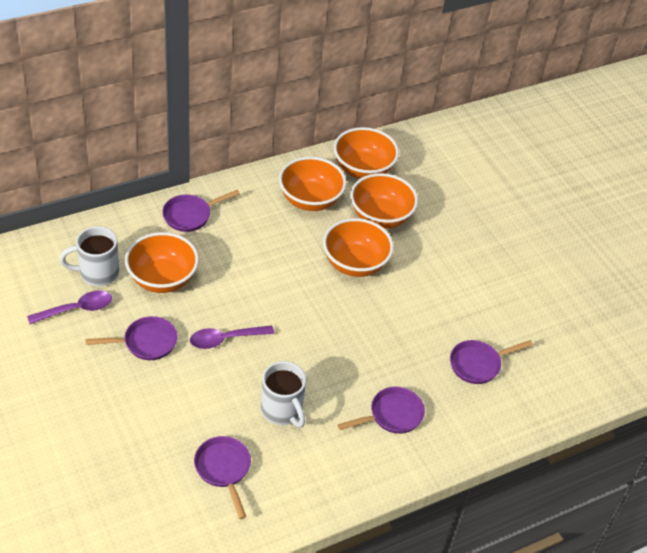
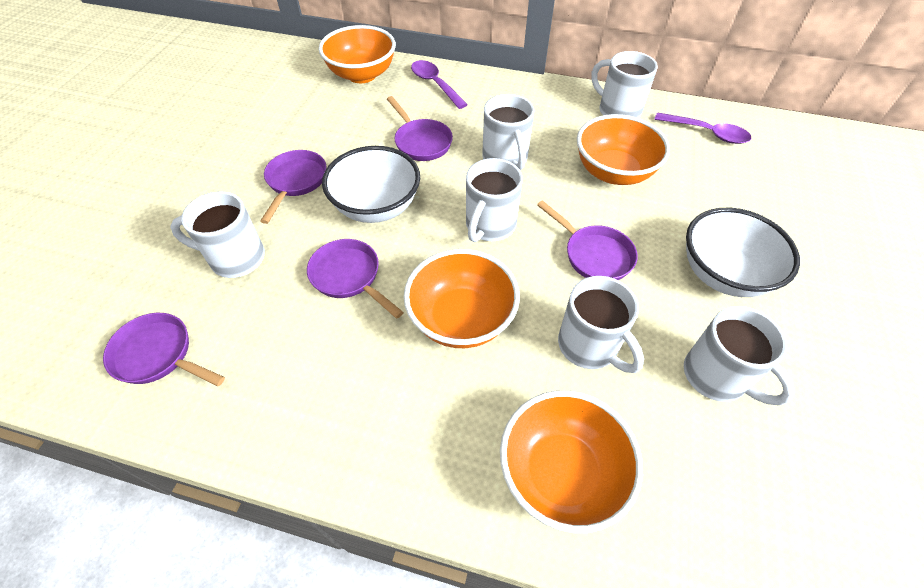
orange bowl: [125,232,199,293] [279,157,347,211] [323,218,394,277] [334,127,399,179] [350,173,418,228] = 5 -> [319,25,396,83] [404,249,520,348] [500,390,643,533] [577,114,670,185] = 4
white bowl: none = 0 -> [322,146,420,223] [686,208,800,297] = 2
white mug: [59,226,119,286] [261,361,306,428] = 2 -> [170,191,265,278] [466,158,523,242] [482,94,534,170] [558,276,644,373] [591,51,658,118] [684,306,795,405] = 6

